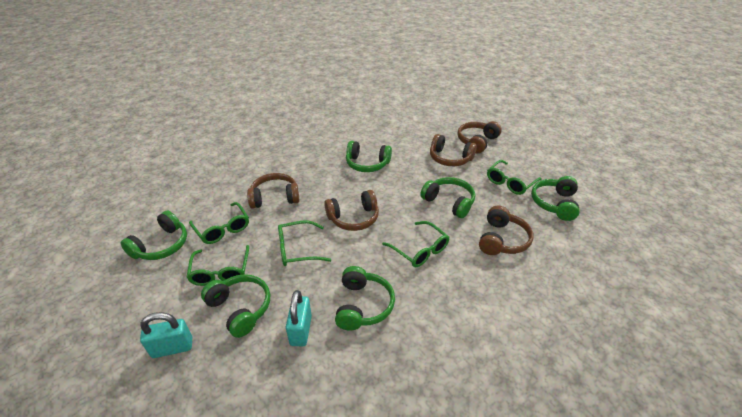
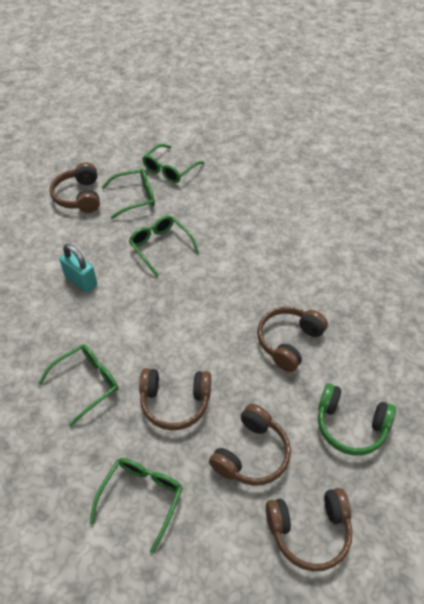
green headphones: [120,211,187,260] [201,274,270,338] [335,266,395,331] [346,141,392,172] [420,177,475,218] [531,176,580,221] = 6 -> [318,383,396,456] = 1
turquoise padlock: [140,312,192,358] [286,290,312,347] = 2 -> [59,244,97,293] = 1

